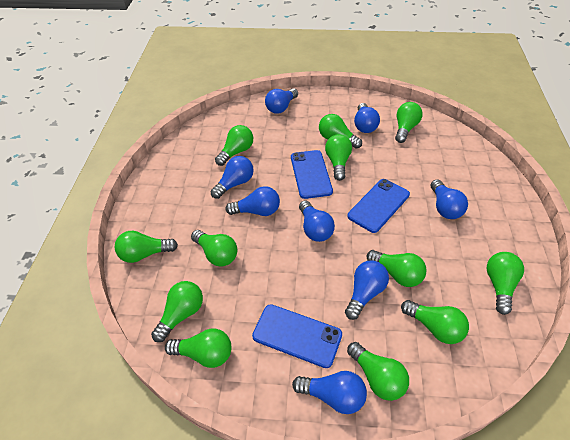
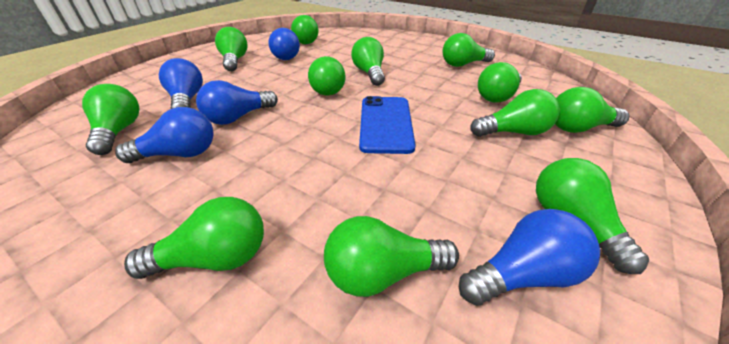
blue light bulb: [211,156,254,199] [225,186,280,216] [265,88,298,114] [292,371,367,414] [299,200,335,242] [345,260,389,320] [354,103,380,133] [431,179,468,219] = 8 -> [115,107,214,163] [159,58,203,109] [196,80,278,125] [268,28,300,60] [459,209,600,306] = 5
blue phone: [252,304,342,368] [291,150,333,199] [347,179,410,233] = 3 -> [359,96,416,154] = 1

